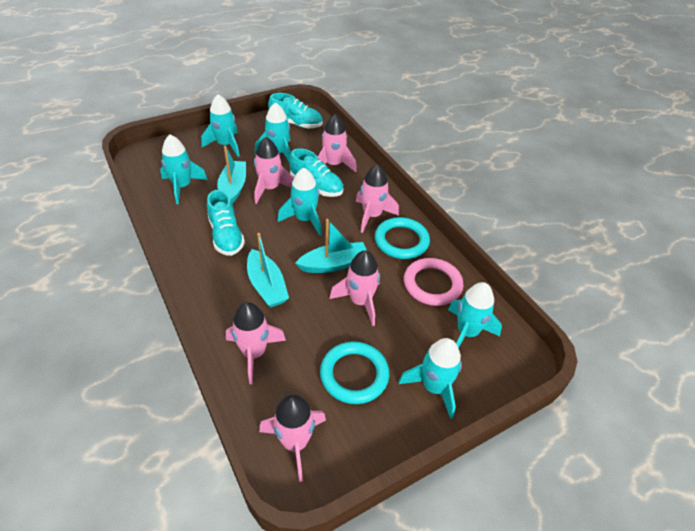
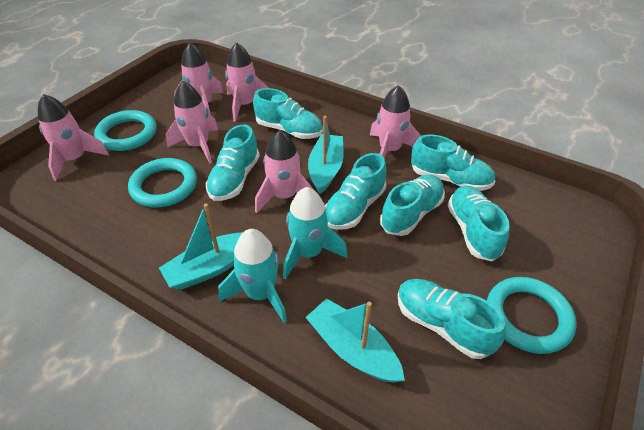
pink ring: [404,258,463,306] = 1 -> none = 0
turquoise ring: [320,341,389,404] [375,217,430,259] = 2 -> [94,110,157,151] [128,158,197,208] [487,277,577,354] = 3
turquoise rocket: [160,135,208,204] [201,94,240,157] [255,102,291,161] [278,168,322,236] [399,338,462,419] [448,282,502,349] = 6 -> [218,229,287,323] [283,187,348,280] = 2
turquoise shoe: [207,190,245,256] [268,93,323,129] [289,148,343,197] = 3 -> [206,124,260,201] [253,88,323,139] [325,153,387,230] [380,175,445,236] [398,279,506,359] [411,134,496,191] [448,186,510,261] = 7

